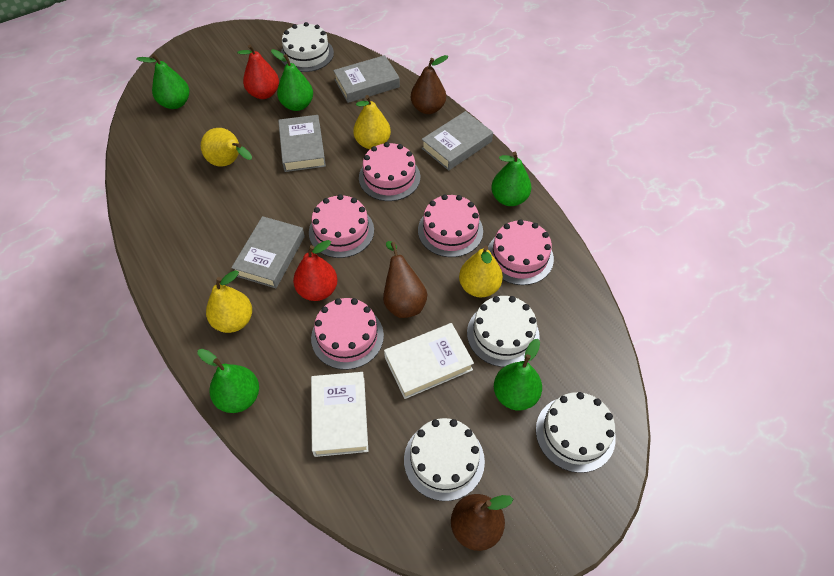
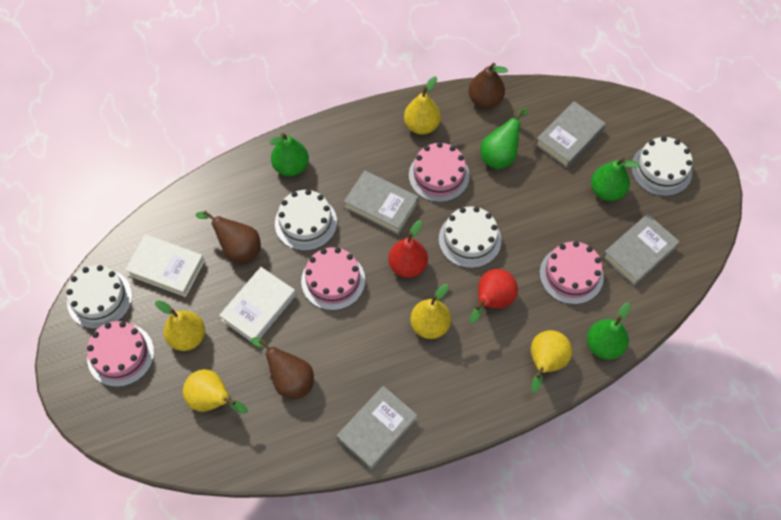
green pear: [137,54,189,109] [198,349,259,413] [271,49,313,111] [491,152,531,206] [494,339,542,410] = 5 -> [269,133,309,176] [480,108,528,169] [587,302,631,360] [591,157,640,201] = 4
pink cake: [309,194,374,258] [311,298,384,370] [359,142,420,201] [418,194,483,257] [488,219,554,285] = 5 -> [87,321,154,387] [301,247,365,310] [409,142,470,202] [540,241,604,304] = 4
yellow pear: [201,128,252,167] [206,270,252,333] [353,95,391,149] [459,246,503,297] = 4 -> [155,300,205,351] [183,369,248,414] [404,77,441,135] [410,284,451,339] [531,330,572,393] = 5

